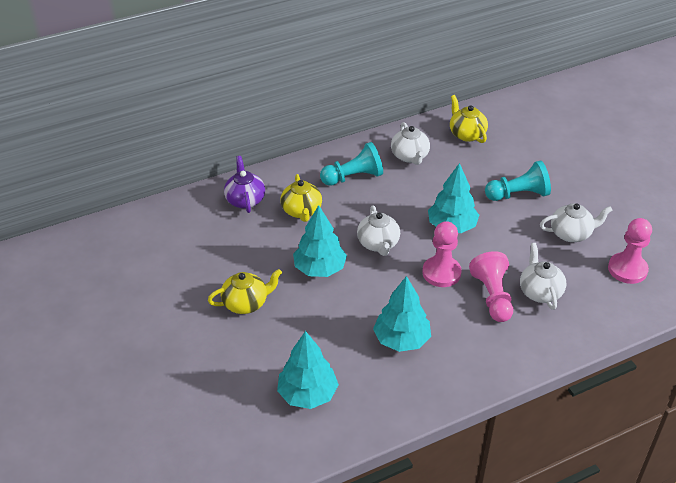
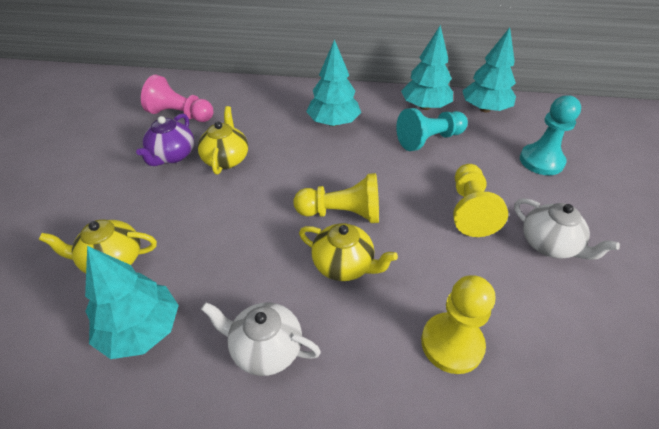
pink pawn: [422,221,462,287] [469,251,513,322] [608,218,652,284] = 3 -> [141,75,214,122] = 1
white teapot: [357,205,400,256] [391,122,430,165] [520,243,566,310] [540,203,612,242] = 4 -> [201,302,321,376] [514,198,620,260] = 2
yellow pawn: none = 0 -> [294,173,379,223] [421,275,495,374] [453,164,508,237] = 3

